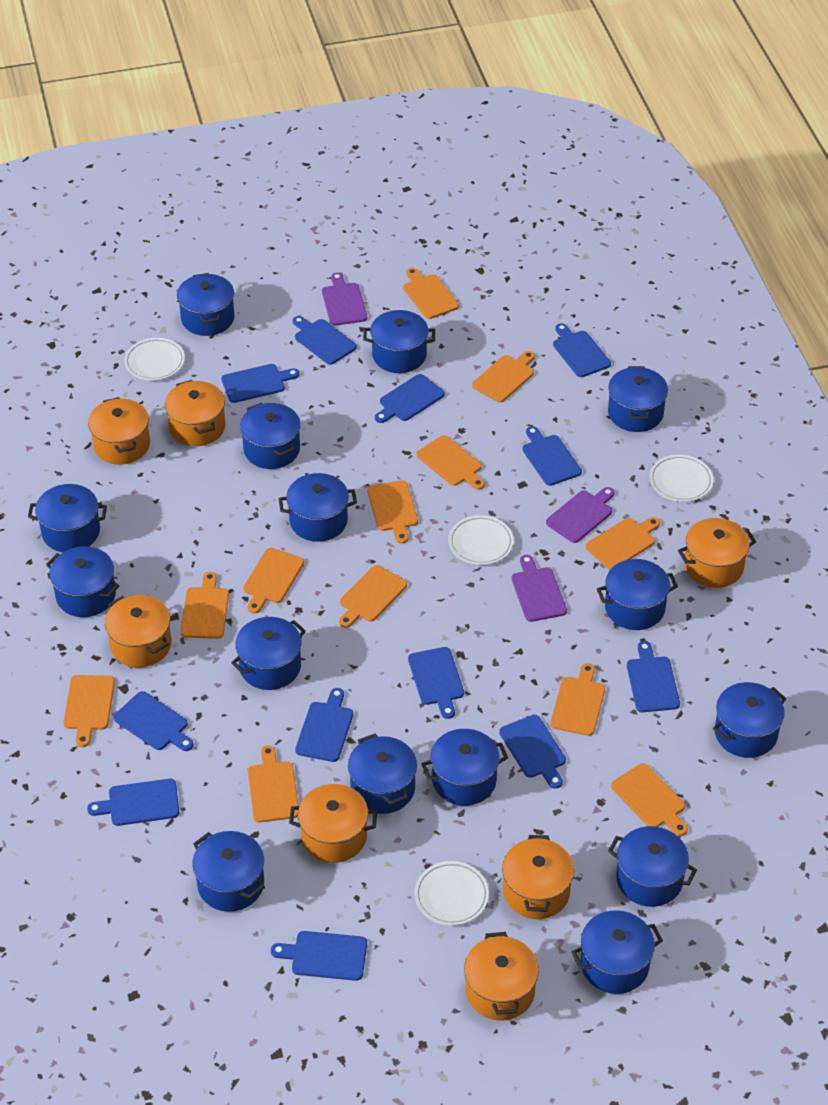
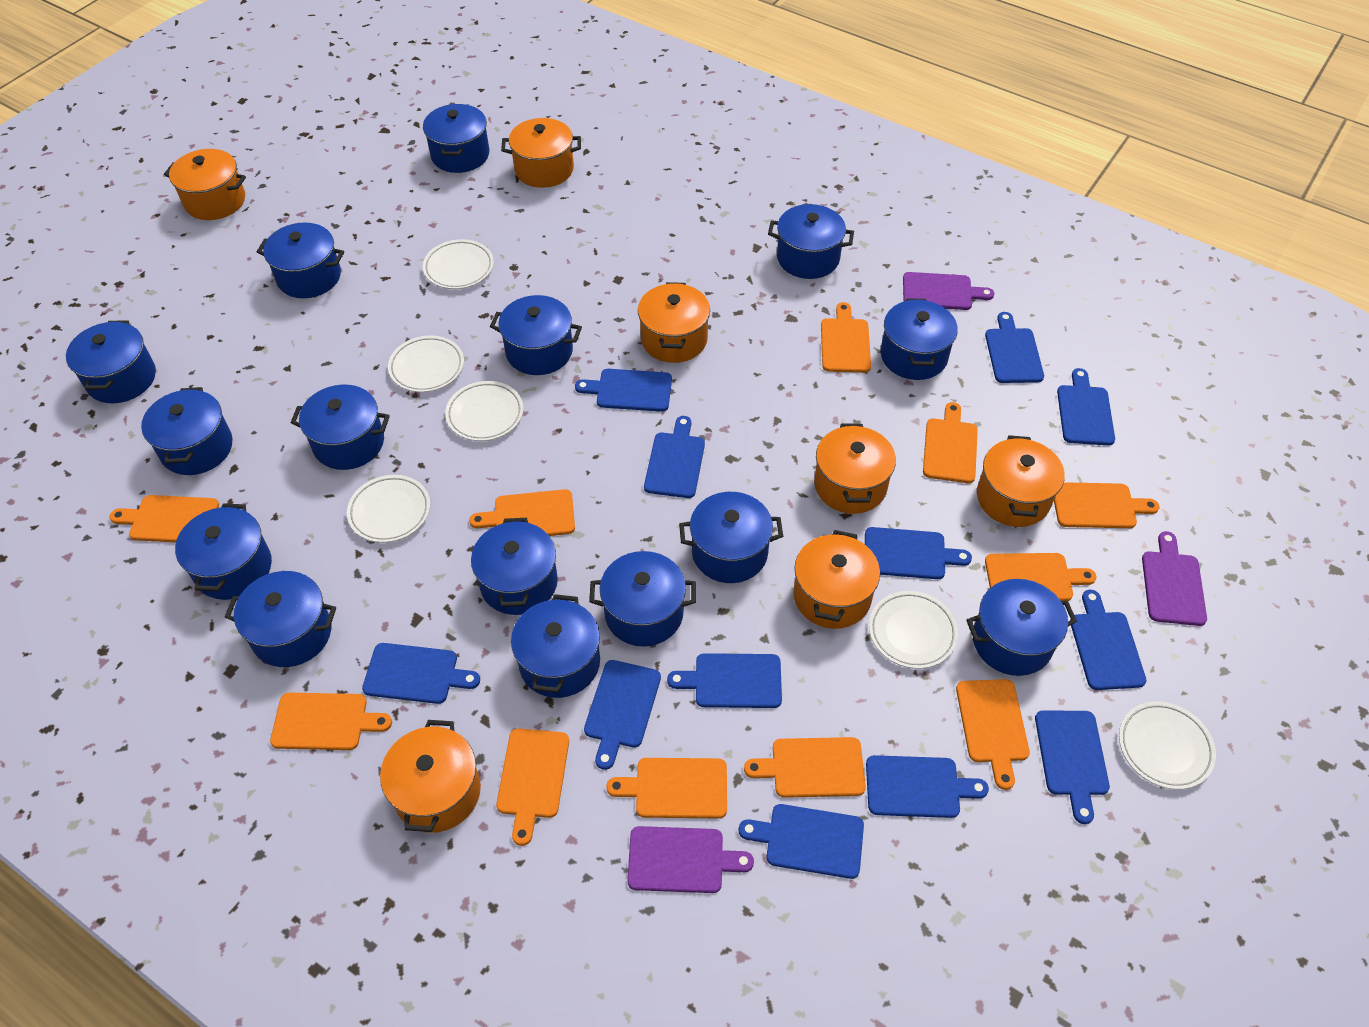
orange cutting board: [63,675,115,747] [181,572,229,639] [243,548,304,614] [248,745,299,822] [339,565,407,628] [367,480,418,544] [403,268,459,319] [417,435,485,490] [472,351,535,403] [550,663,605,736] [586,517,660,569] [611,763,688,836] = 12 -> [109,495,219,542] [270,692,392,750] [469,489,575,536] [496,728,569,846] [606,758,727,818] [744,737,866,798] [821,302,871,373] [923,402,978,483] [956,679,1030,790] [985,553,1096,601] [1054,482,1159,528] = 11
white plate: [124,338,185,381] [414,861,489,926] [448,515,514,565] [650,455,713,502] = 4 -> [347,475,430,543] [388,335,464,392] [423,239,494,289] [445,381,524,441] [869,591,958,669] [1119,702,1216,790] = 6

